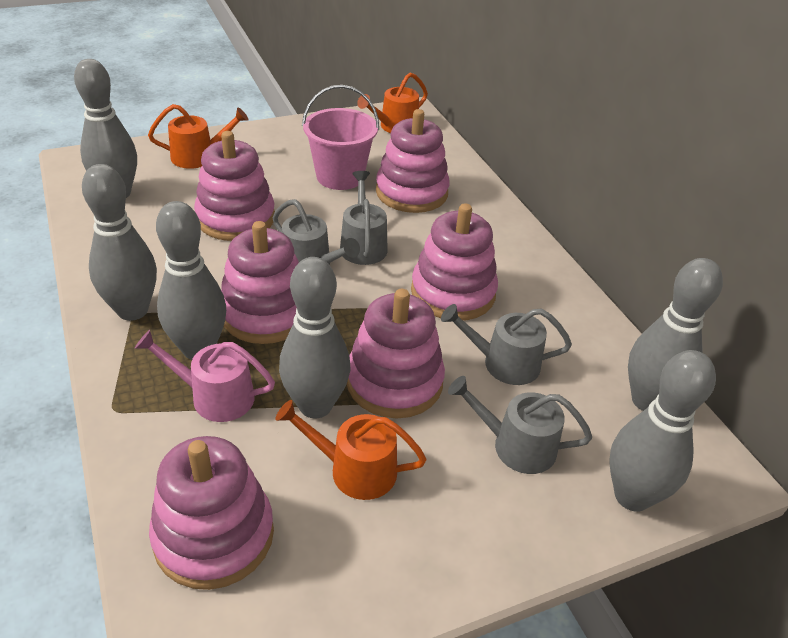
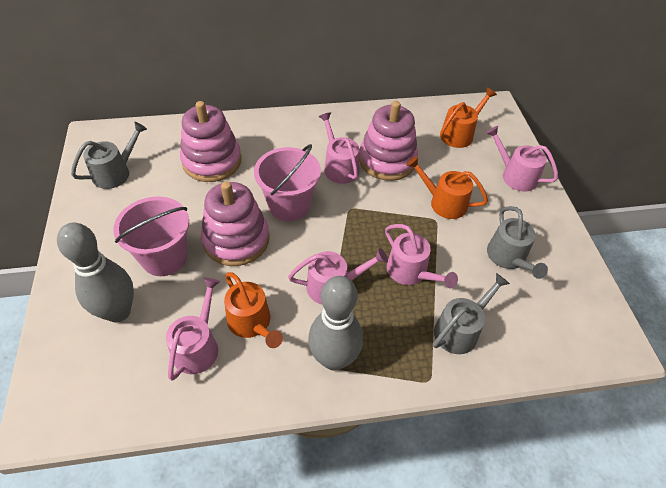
grey bowling pin: [74,59,137,198] [82,164,157,321] [156,201,226,360] [279,257,350,418] [609,350,716,512] [628,258,723,411] = 6 -> [57,223,134,322] [308,276,363,371] = 2
grey watering can: [272,199,360,265] [340,171,388,265] [441,304,572,385] [448,376,592,474] = 4 -> [71,122,147,189] [433,273,510,354] [487,206,548,279] = 3
pink bucket: [302,85,379,190] = 1 -> [113,197,189,276] [254,144,321,221] = 2
pink stacking toy: [149,436,274,590] [194,131,275,241] [221,221,299,344] [347,289,445,419] [376,109,450,213] [411,203,498,321] = 6 -> [180,101,242,182] [201,181,269,266] [359,101,418,181] = 3
pink watering can: [135,330,275,422] = 1 -> [166,278,220,381] [288,248,388,305] [319,112,359,184] [385,224,458,289] [486,126,558,192] = 5

